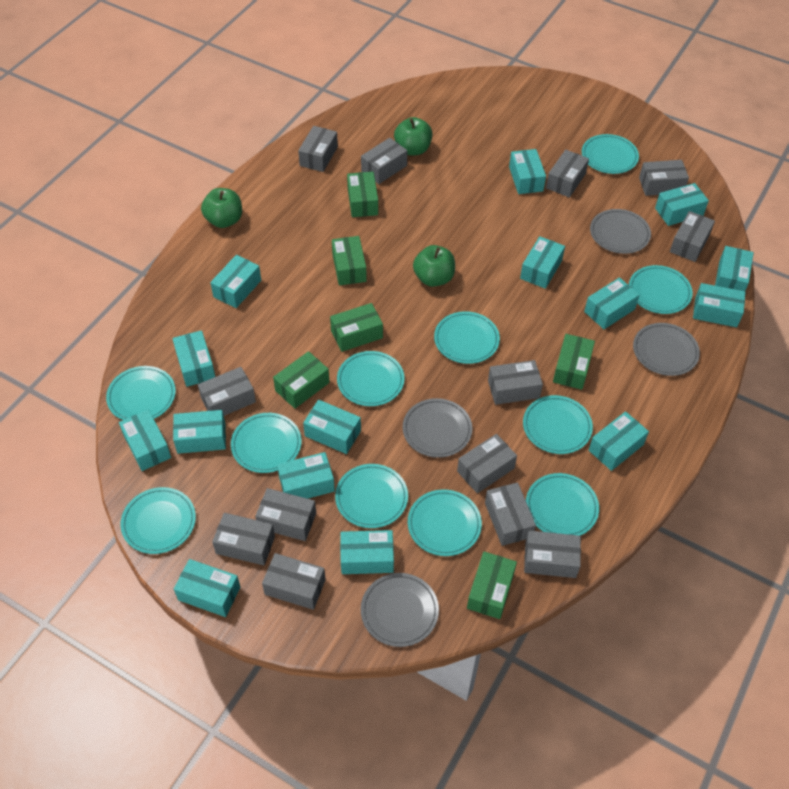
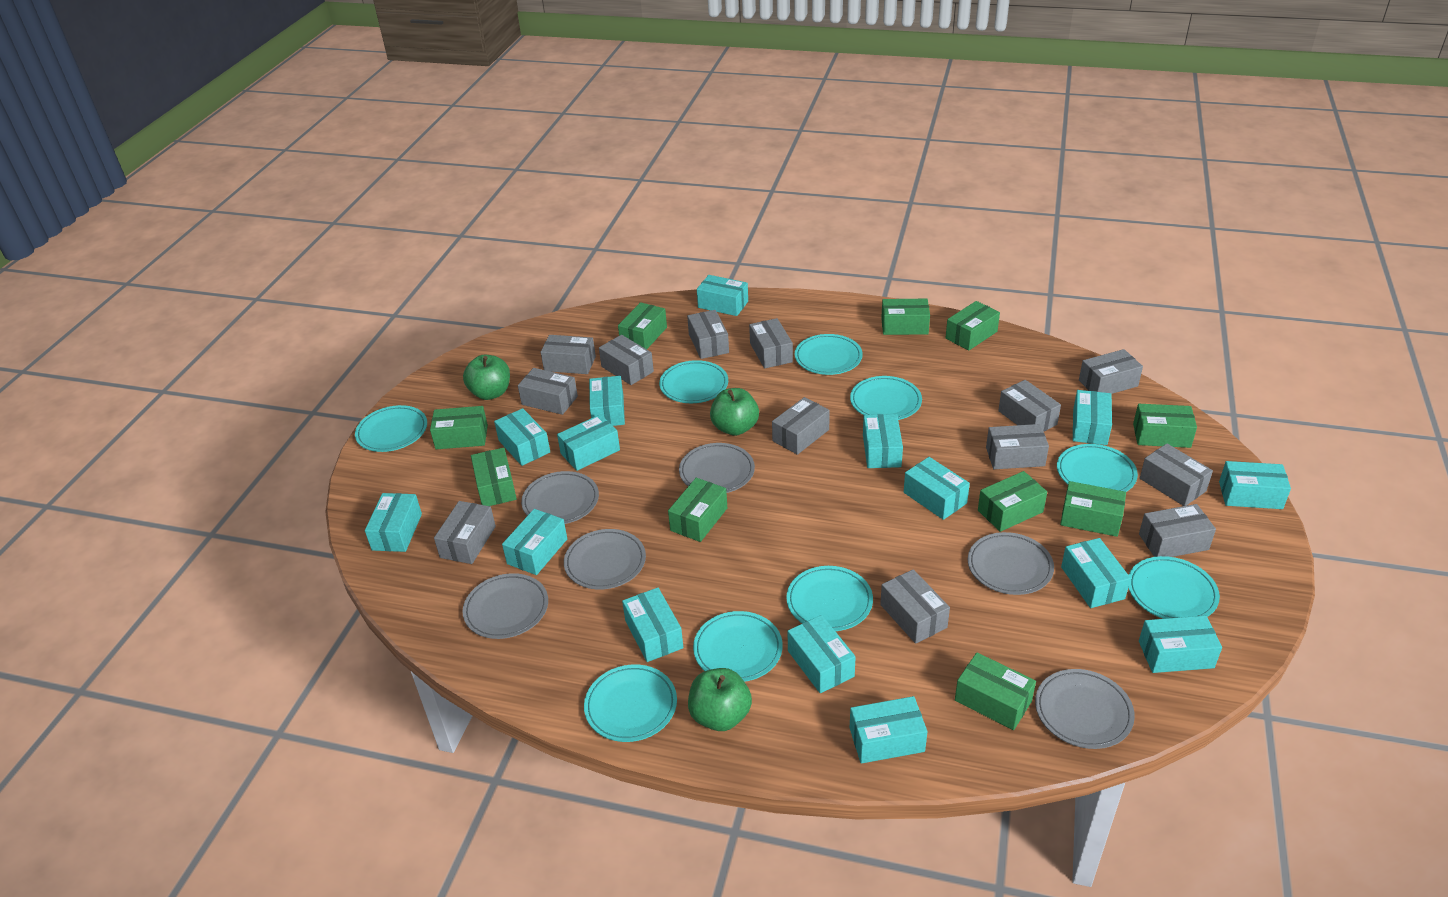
green box: [273,351,330,409] [330,303,383,352] [332,236,367,285] [347,172,378,217] [467,552,517,619] [553,334,595,390] = 6 -> [430,406,488,449] [471,448,517,506] [618,302,667,349] [668,478,727,542] [881,299,930,335] [946,301,1000,350] [955,653,1036,730] [978,471,1047,532] [1060,481,1126,537] [1133,404,1197,448] = 10
grey plate: [361,573,439,647] [403,398,472,458] [590,209,651,254] [633,323,700,376] = 4 -> [462,573,548,639] [521,471,599,524] [564,529,646,589] [679,443,755,493] [968,532,1054,595] [1035,669,1135,749] = 6
turquoise plate: [106,366,176,420] [120,487,196,554] [231,413,302,473] [335,464,408,528] [337,351,405,406] [408,489,482,556] [434,311,500,364] [523,395,593,454] [526,473,599,536] [582,134,639,174] [629,265,693,314] = 11 -> [355,405,427,452] [584,665,677,742] [659,360,728,403] [693,611,783,682] [786,566,873,631] [795,334,863,375] [850,376,922,420] [1057,444,1138,492] [1128,556,1220,619] = 9

